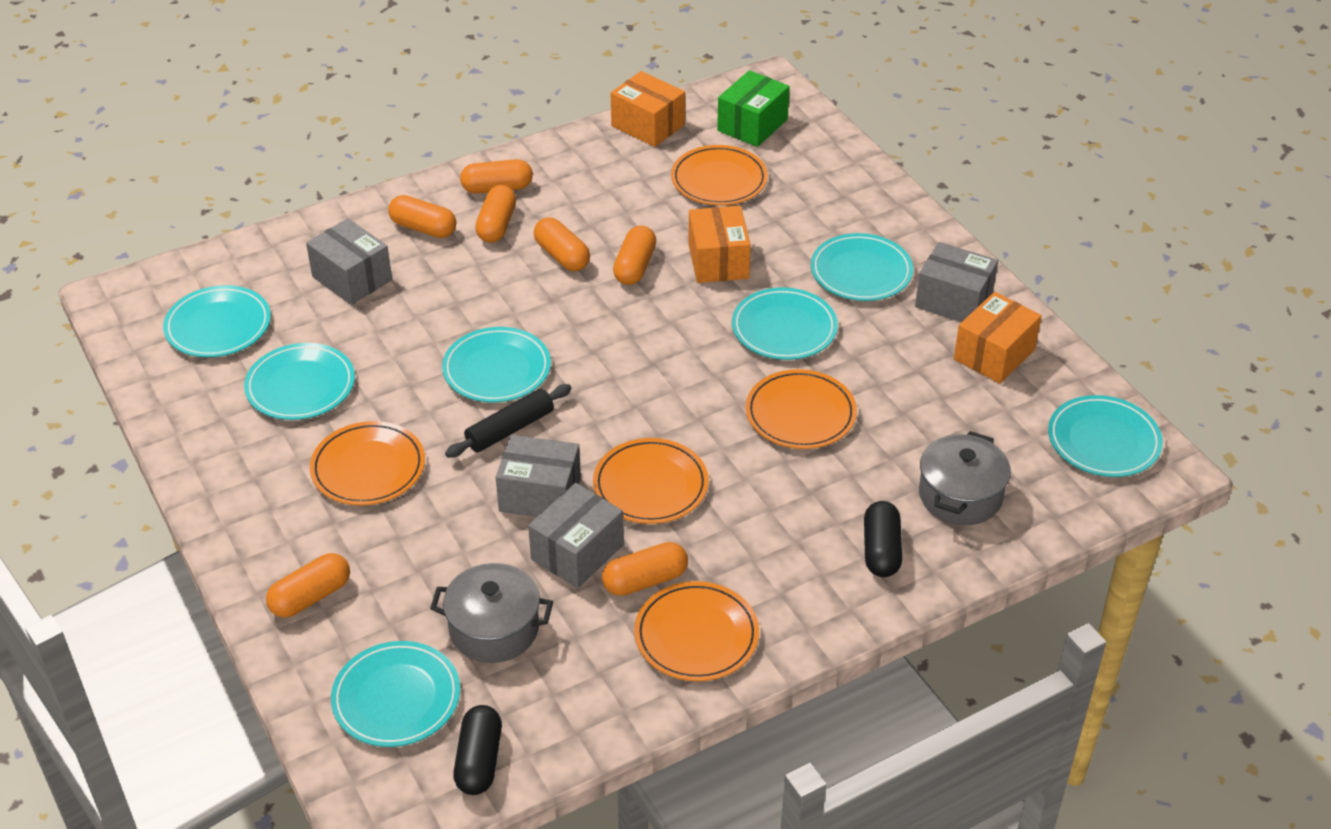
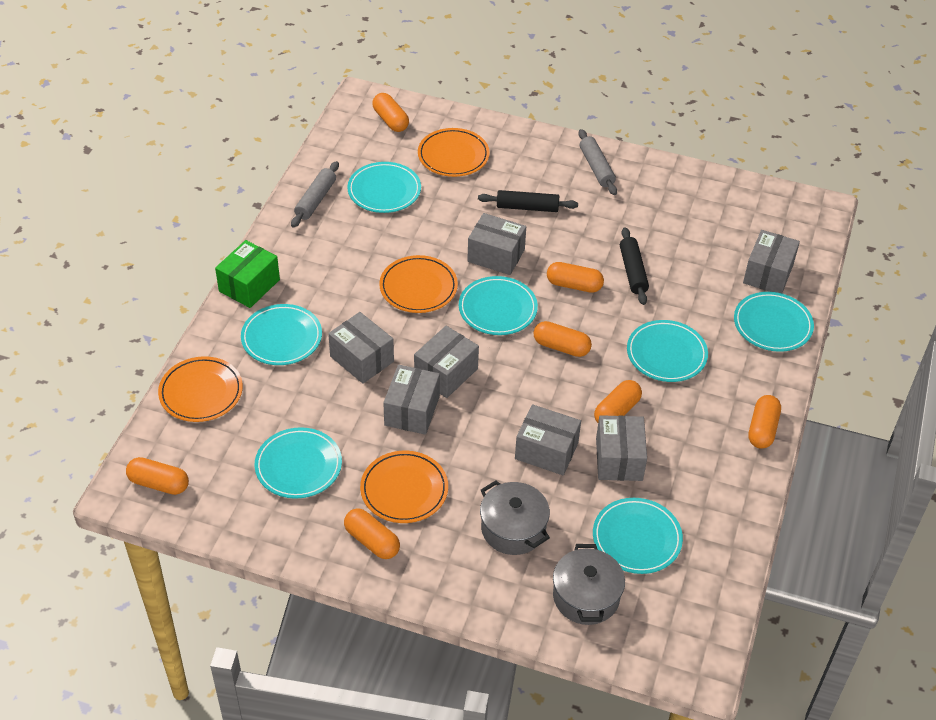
black capsule: [453,705,502,795] [864,501,902,577] = 2 -> none = 0
black rolling pin: [445,384,572,458] = 1 -> [478,190,578,212] [620,227,649,305] = 2
grey box: [306,218,392,305] [496,435,581,517] [528,483,624,588] [915,242,998,322] = 4 -> [328,312,394,384] [383,365,440,435] [414,326,479,398] [467,213,526,275] [515,404,581,475] [596,415,647,481] [743,230,800,293] = 7
grey rolling pin: none = 0 -> [291,161,339,228] [578,129,617,195] = 2
orange box: [611,71,685,147] [688,206,751,283] [954,292,1042,384] = 3 -> none = 0
orange plate: [310,421,425,505] [593,438,709,524] [634,581,759,681] [671,145,768,205] [746,369,857,449] = 5 -> [158,356,243,422] [360,451,448,523] [379,255,458,313] [418,128,490,177] = 4

